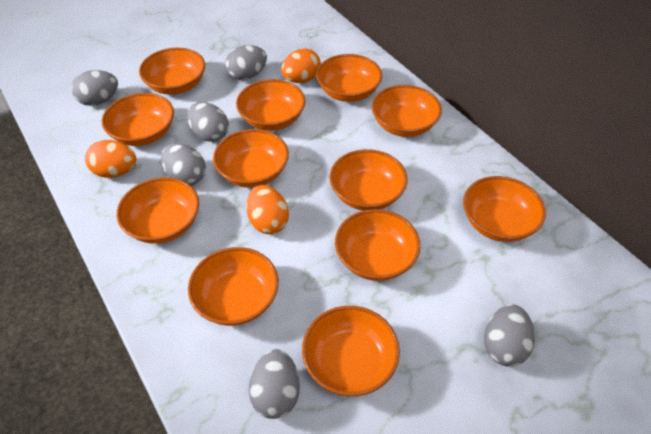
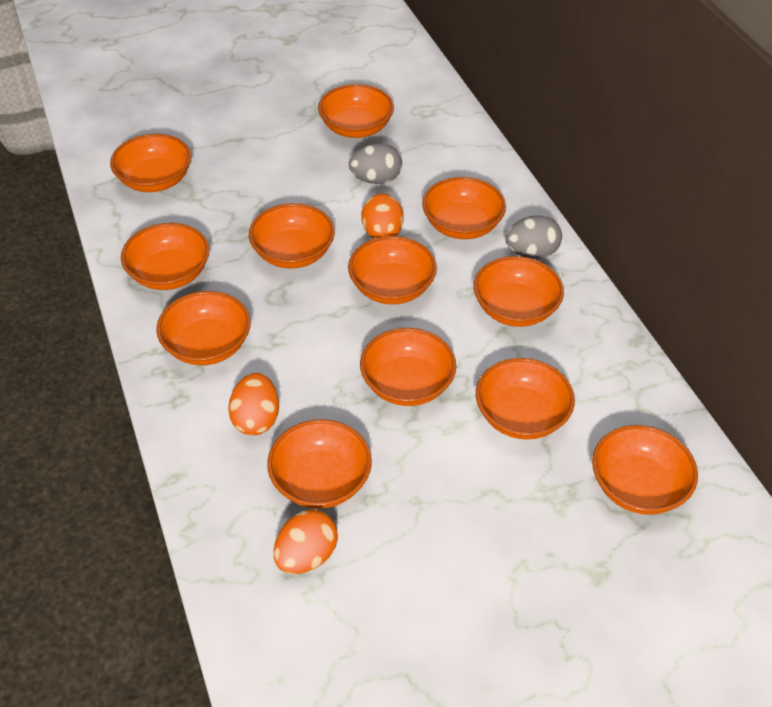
grey egg: [71,70,118,106] [161,143,206,186] [187,102,229,142] [225,45,267,80] [249,349,300,419] [484,305,535,367] = 6 -> [349,143,402,184] [505,215,562,259] = 2

